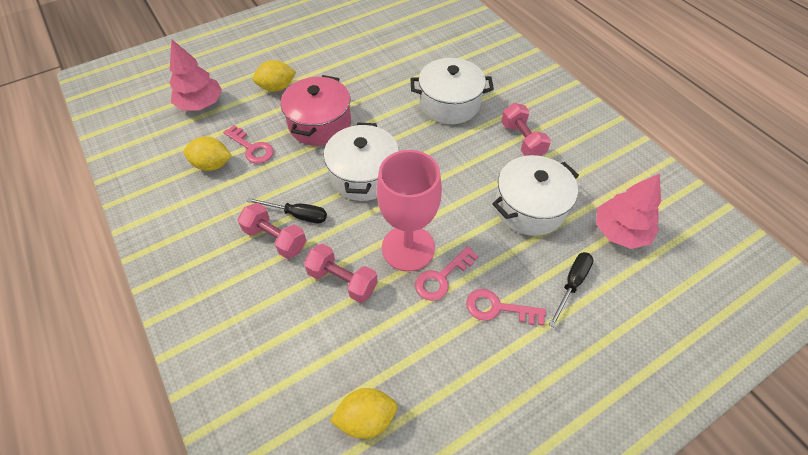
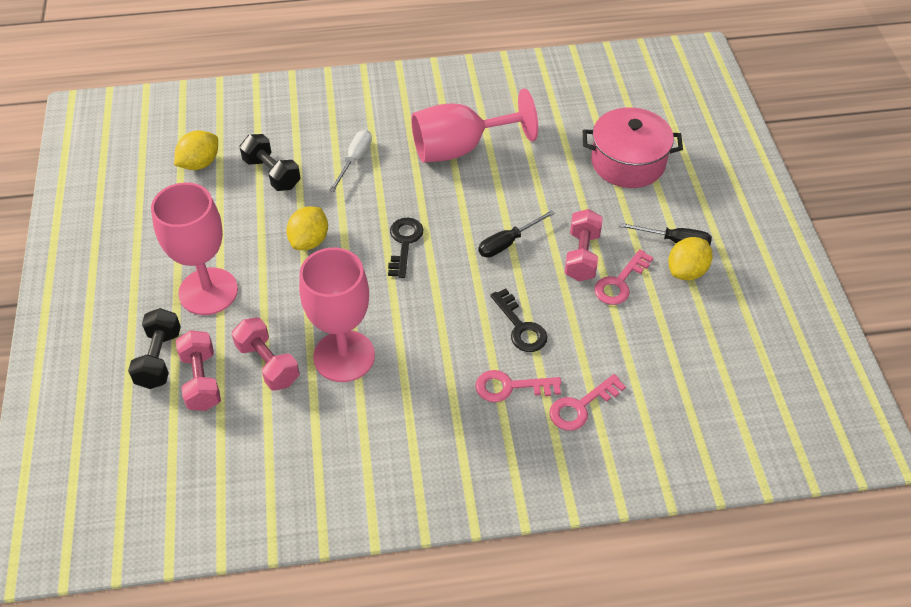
black dumbbell: none = 0 -> [128,308,181,389] [240,134,301,191] = 2
black key: none = 0 -> [388,218,424,278] [490,288,547,352] = 2
pink goblet: [377,150,442,272] = 1 -> [151,183,238,315] [299,248,375,382] [411,89,538,163] = 3
pink tree: [169,39,222,111] [596,173,661,249] = 2 -> none = 0
white pot: [324,122,399,201] [411,58,494,124] [492,155,579,236] = 3 -> none = 0
white screwdriver: none = 0 -> [329,130,372,192] = 1

